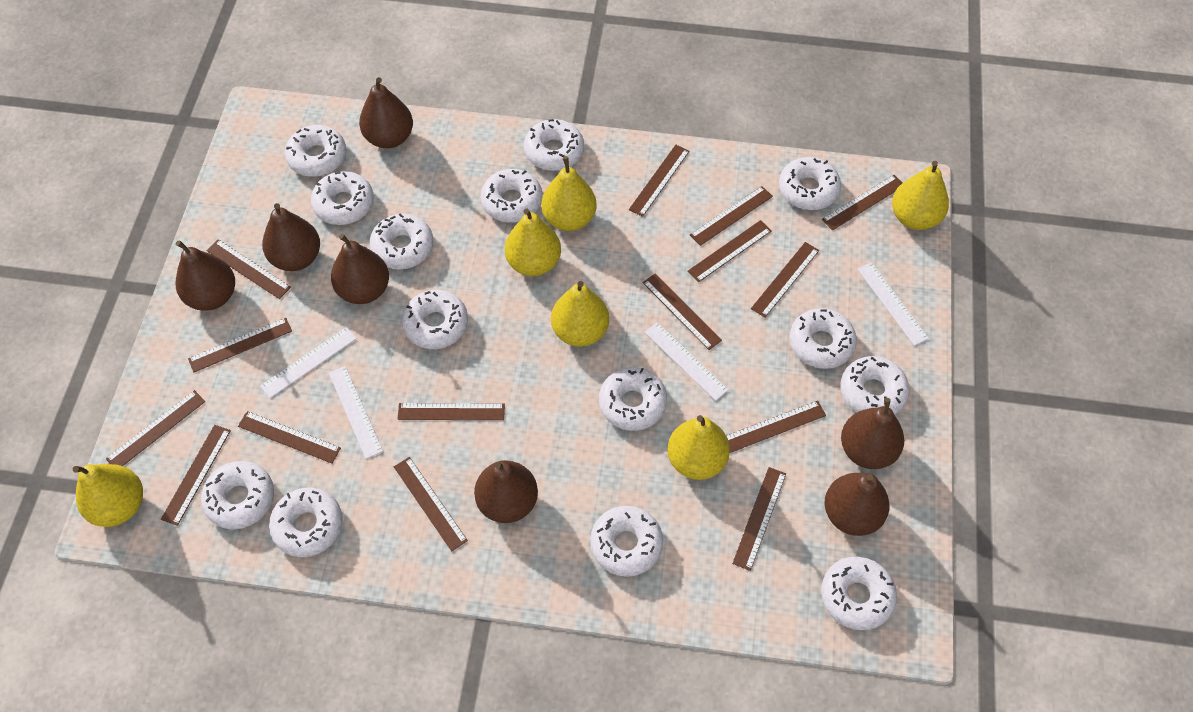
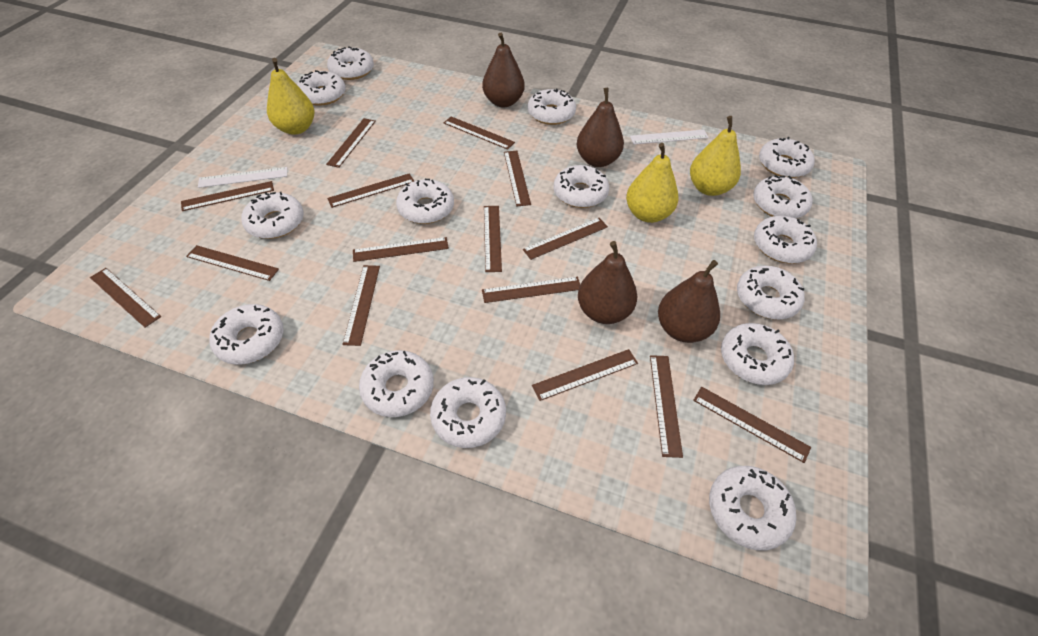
brown pear: [176,240,235,311] [262,203,320,271] [331,234,389,304] [359,77,413,148] [474,460,538,523] [824,473,890,536] [841,398,904,469] = 7 -> [482,33,525,108] [577,88,624,167] [578,241,637,324] [658,260,720,343] = 4
white donut: [201,461,274,530] [269,488,343,557] [285,125,346,177] [311,171,374,225] [369,214,433,270] [402,290,468,349] [481,169,543,222] [524,119,584,171] [590,506,663,577] [599,367,667,431] [779,157,841,210] [789,308,857,369] [821,557,897,630] [841,356,910,415] = 14 -> [209,304,284,365] [241,192,304,239] [297,70,346,106] [327,46,374,80] [359,350,434,417] [396,179,454,224] [430,377,506,448] [528,89,576,125] [553,165,609,208] [709,466,796,551] [721,323,794,385] [737,265,804,320] [753,175,813,218] [754,216,817,264] [759,137,815,178] = 15
white ruler: [260,327,357,398] [329,366,383,459] [645,322,728,401] [857,262,929,346] = 4 -> [198,167,287,188] [630,130,709,144] = 2
yellow pear: [73,464,143,527] [505,208,561,276] [541,156,596,231] [551,281,609,347] [668,415,730,480] [892,161,949,230] = 6 -> [267,58,314,135] [626,143,678,223] [690,116,741,196] = 3

